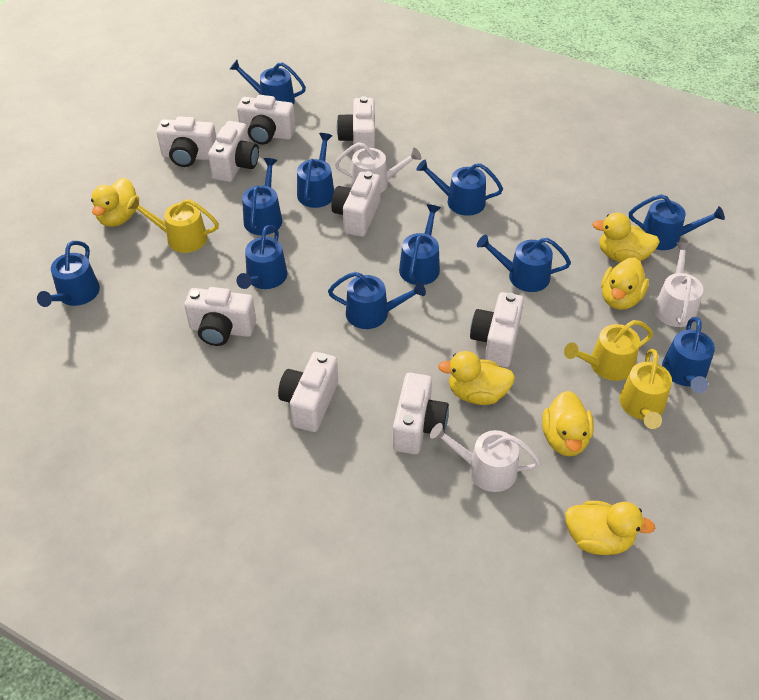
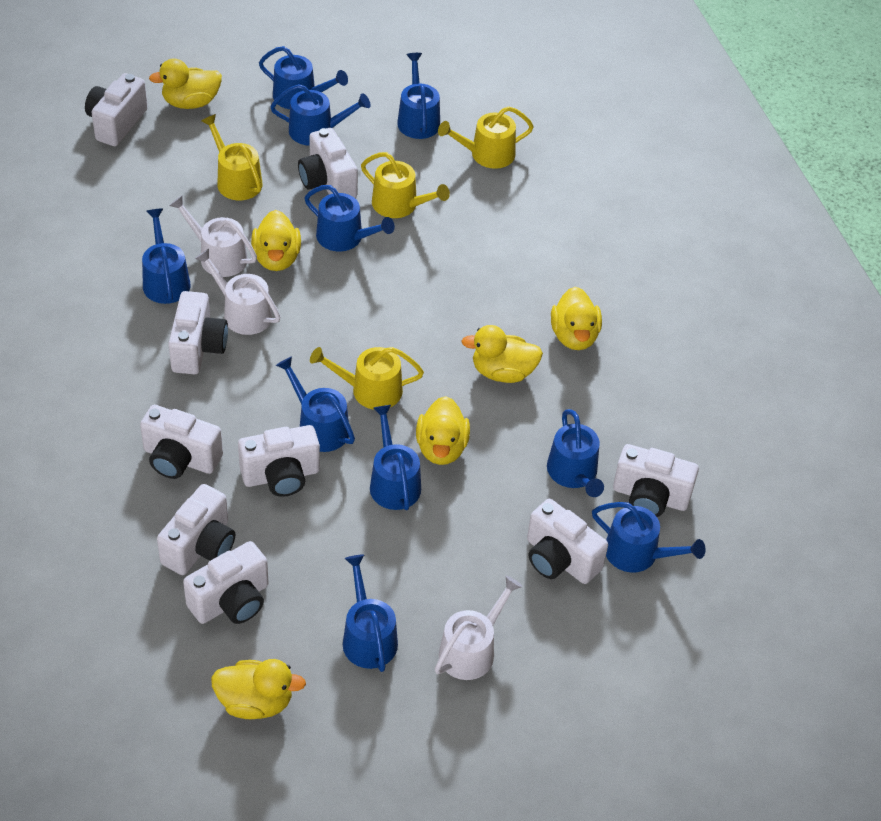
blue watering can: [37,241,100,307] [230,60,306,105] [237,225,287,289] [242,158,282,235] [297,133,334,208] [328,272,426,329] [399,204,441,285] [416,159,503,216] [477,235,571,292] [629,194,725,250] [662,317,715,393] = 11 -> [142,208,191,304] [259,46,348,109] [270,84,371,146] [276,356,355,452] [304,185,395,252] [343,554,398,672] [370,405,421,510] [397,53,440,139] [547,409,604,497] [592,502,706,572] = 10
yellow watering can: [128,197,219,253] [564,320,653,381] [619,349,672,429] = 3 -> [201,114,262,200] [310,347,424,410] [361,152,450,218] [438,106,534,169] = 4

